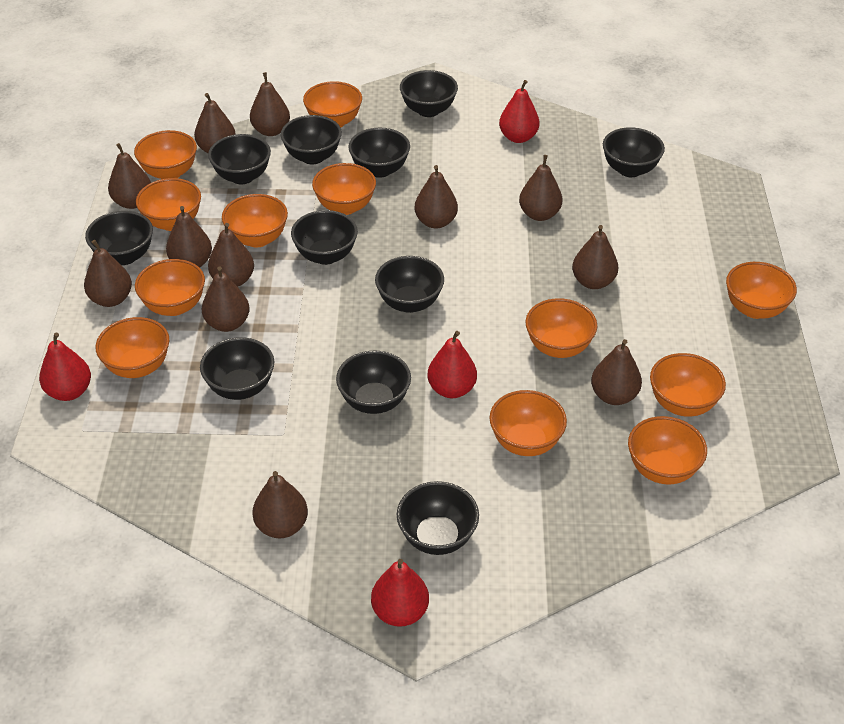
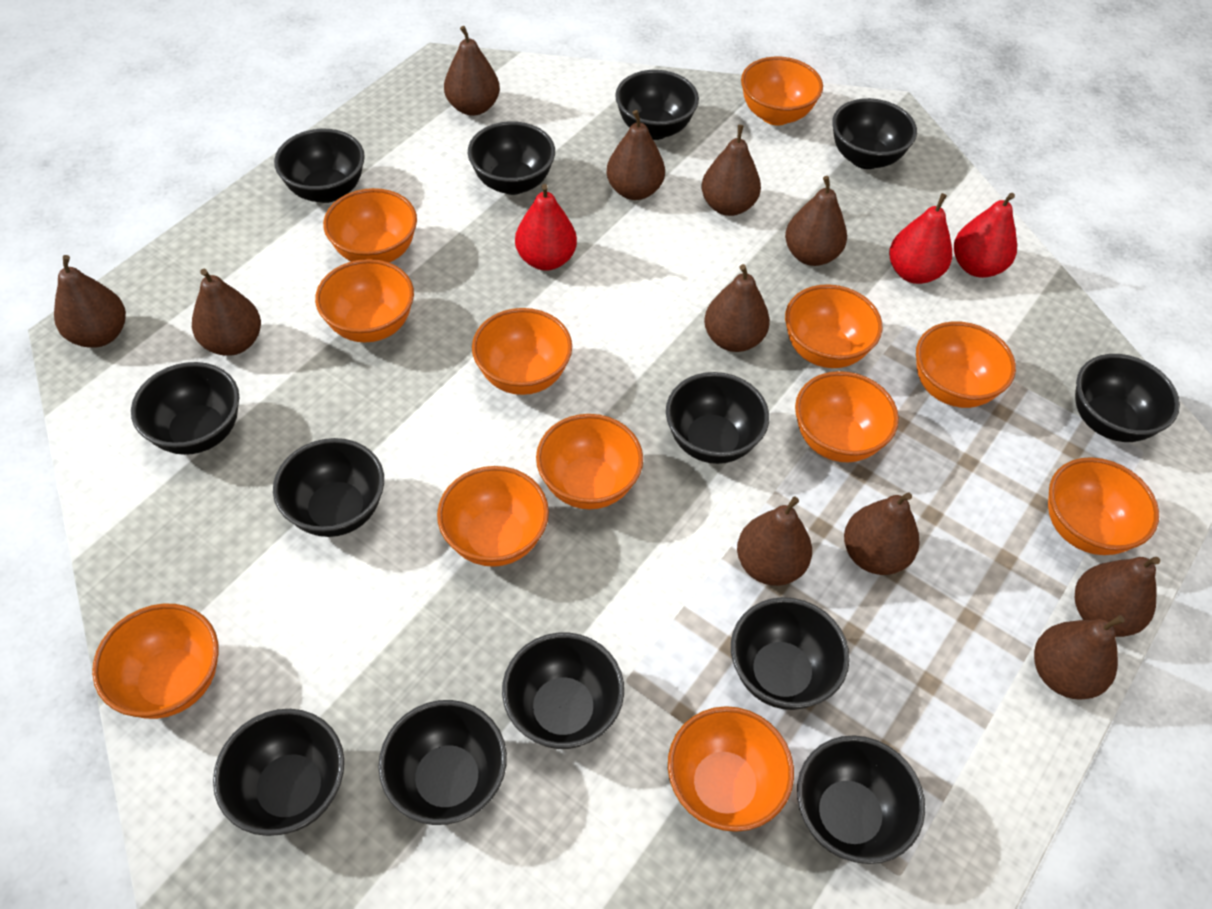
black bowl: [85,211,153,265] [200,337,274,400] [208,134,271,184] [281,115,342,164] [291,210,358,265] [336,351,411,414] [348,128,410,178] [375,256,444,313] [397,481,479,555] [400,70,458,117] [603,127,665,177] = 11 -> [131,362,239,455] [213,709,344,836] [273,438,384,537] [274,129,365,203] [378,700,507,825] [468,121,555,195] [502,633,624,749] [615,70,699,140] [666,372,769,464] [731,597,850,710] [797,735,925,864] [832,98,917,169] [1075,354,1180,442] = 13
brown pear: [84,240,132,307] [108,143,151,209] [166,206,212,267] [194,93,235,153] [202,267,250,332] [208,223,254,287] [250,72,290,136] [252,471,308,538] [414,165,458,229] [519,155,562,221] [572,225,618,289] [591,339,642,405] = 12 -> [54,255,126,348] [192,269,261,356] [444,26,500,116] [607,110,665,200] [702,125,761,216] [704,264,770,352] [737,497,812,586] [785,176,847,266] [844,492,920,575] [1034,615,1125,700] [1075,557,1160,637] = 11
red pear: [39,332,91,401] [371,559,429,627] [427,331,477,398] [499,80,539,143] = 4 -> [515,184,577,270] [889,193,952,284] [954,193,1017,278] = 3

